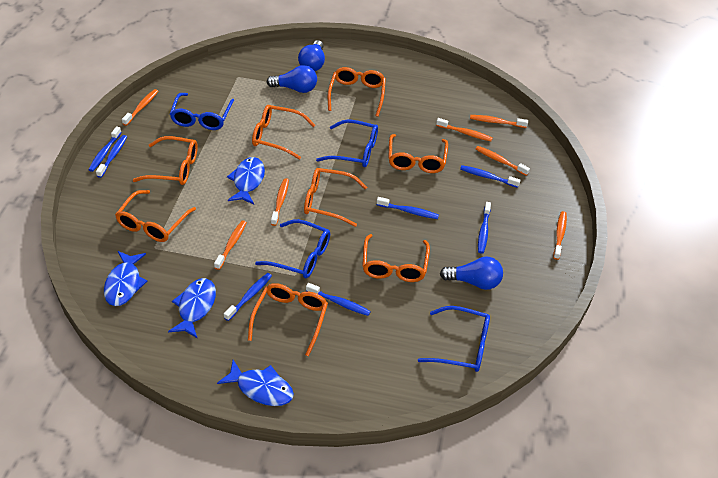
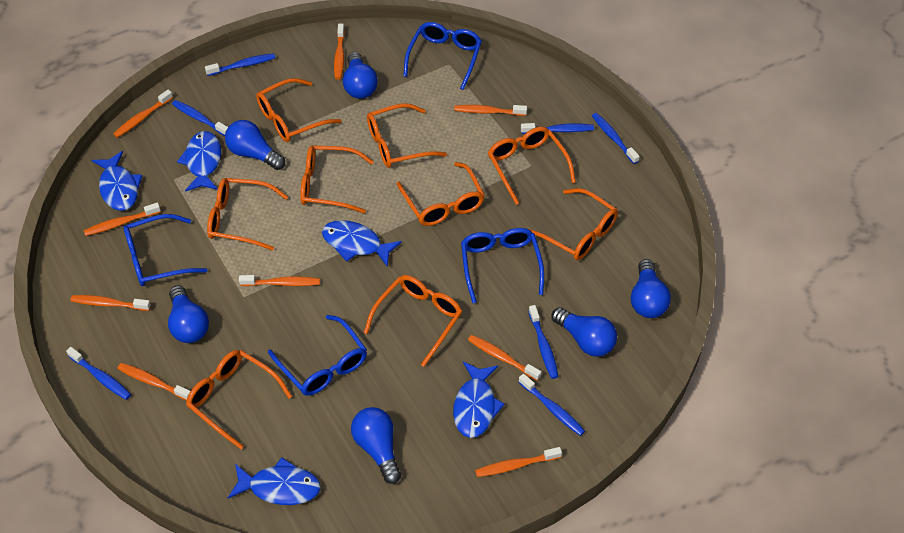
blue fish: [104,251,147,306] [168,278,216,339] [217,360,294,406] [227,157,265,204] = 4 -> [92,151,142,211] [177,131,221,192] [228,457,321,505] [322,220,402,267] [453,362,505,438] = 5
blue light bulb: [267,65,317,93] [298,40,325,71] [440,257,503,290] = 3 -> [168,285,209,343] [225,120,285,170] [343,52,378,99] [351,407,401,484] [552,307,617,357] [631,259,671,318] = 6
orange glasses: [115,190,196,242] [133,136,198,185] [248,283,328,356] [252,105,315,159] [304,168,367,227] [328,67,386,117] [362,234,430,282] [389,134,448,173] = 8 -> [186,350,292,449] [207,178,288,251] [256,78,342,142] [300,146,374,214] [364,275,462,367] [367,103,447,168] [397,162,485,226] [488,127,576,205] [528,188,618,260] = 9
orange toothbrush: [122,89,158,126] [214,220,247,270] [271,178,289,226] [436,118,493,141] [470,115,528,128] [476,146,530,176] [553,211,567,260] = 7 -> [71,295,151,311] [84,203,161,236] [113,90,173,138] [117,363,191,400] [239,275,320,286] [334,24,345,80] [454,105,527,116] [468,335,541,381] [475,447,562,477] = 9

